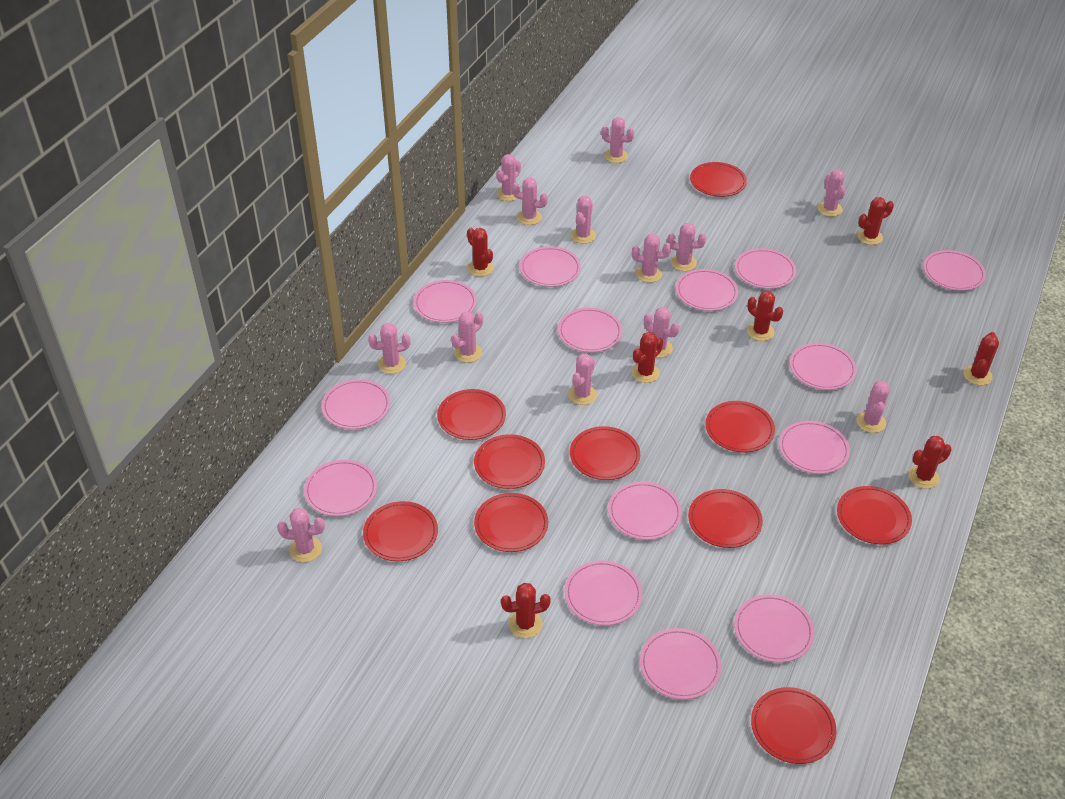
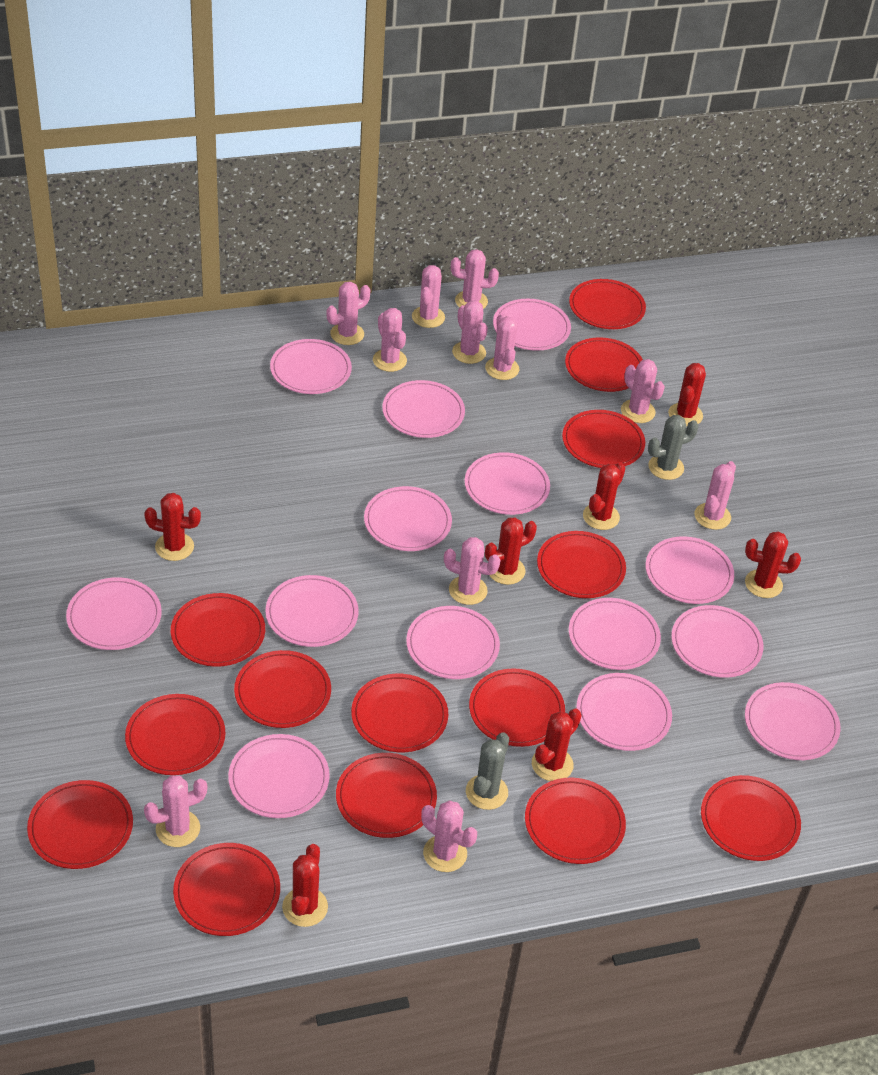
grey cactus: none = 0 -> [466,732,509,810] [648,415,699,480] = 2
pink cactus: [277,508,325,562] [368,323,411,374] [451,312,483,363] [496,154,521,201] [512,178,548,225] [568,353,597,405] [571,196,596,244] [601,117,634,163] [632,234,671,283] [644,307,680,358] [667,223,706,271] [818,169,846,217] [856,381,890,433] = 13 -> [144,775,207,847] [327,282,370,345] [373,308,407,372] [412,265,445,328] [421,801,477,872] [444,537,501,605] [451,249,499,309] [452,300,488,364] [485,313,519,380] [621,359,665,423] [695,461,736,530] = 11
red plate: [363,501,438,561] [437,389,506,440] [474,434,545,489] [474,493,548,552] [570,426,640,480] [688,489,763,548] [690,162,747,197] [705,401,775,452] [751,687,836,764] [837,486,912,544] = 10 -> [27,780,133,869] [125,694,225,775] [171,593,265,667] [173,843,280,936] [234,650,331,728] [336,753,437,838] [351,674,448,752] [469,668,565,747] [525,778,626,864] [537,531,626,598] [562,410,645,468] [565,337,643,392] [569,279,646,329] [701,775,801,861] = 14

